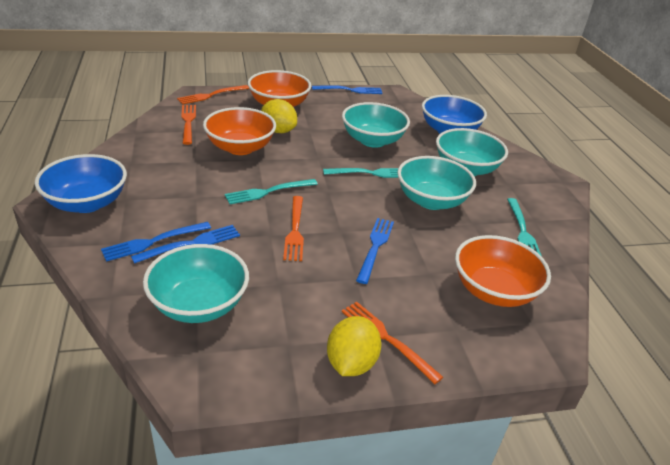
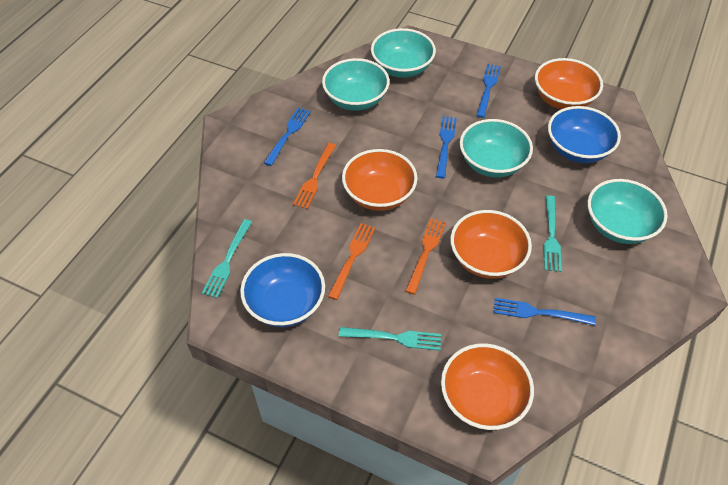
orange bowl: [203,107,276,155] [248,70,311,107] [455,235,551,307] = 3 -> [342,149,418,211] [441,343,534,430] [450,210,532,279] [535,58,603,109] = 4
orange fork: [177,85,249,105] [181,105,196,145] [283,196,304,261] [342,302,443,384] = 4 -> [293,143,336,209] [328,223,375,300] [406,218,446,295] = 3
yellow lemon: [261,99,297,133] [327,316,381,376] = 2 -> none = 0

